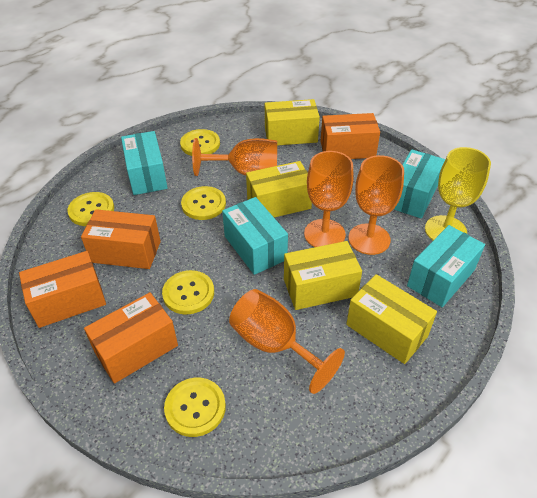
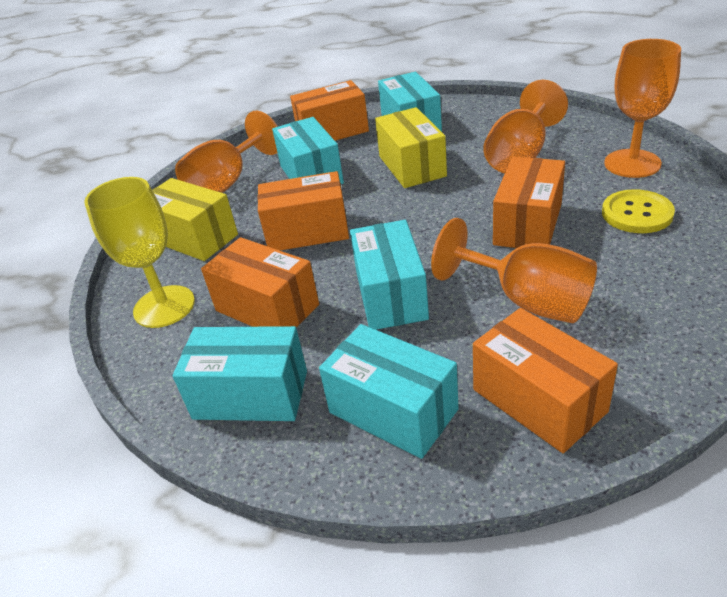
orange box: [19,251,106,328] [81,209,161,269] [84,292,178,384] [321,113,380,159] = 4 -> [201,237,319,327] [257,171,349,251] [290,80,369,141] [473,308,618,453] [493,157,565,248] = 5
turquoise box: [121,131,168,195] [222,197,288,275] [394,149,445,219] [407,225,485,307] = 4 -> [173,326,307,421] [272,117,344,184] [319,324,459,459] [350,220,429,330] [378,72,442,132] = 5
yellow box: [246,161,312,217] [265,99,320,146] [284,241,362,310] [346,274,437,364] = 4 -> [152,178,238,261] [375,107,447,188] = 2
yellow button: [68,192,114,226] [162,270,214,314] [164,378,226,437] [180,129,220,156] [181,186,226,220] = 5 -> [602,189,675,233] = 1

